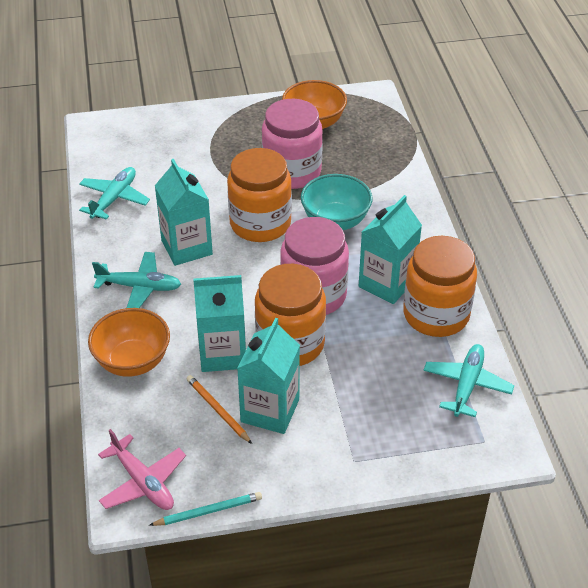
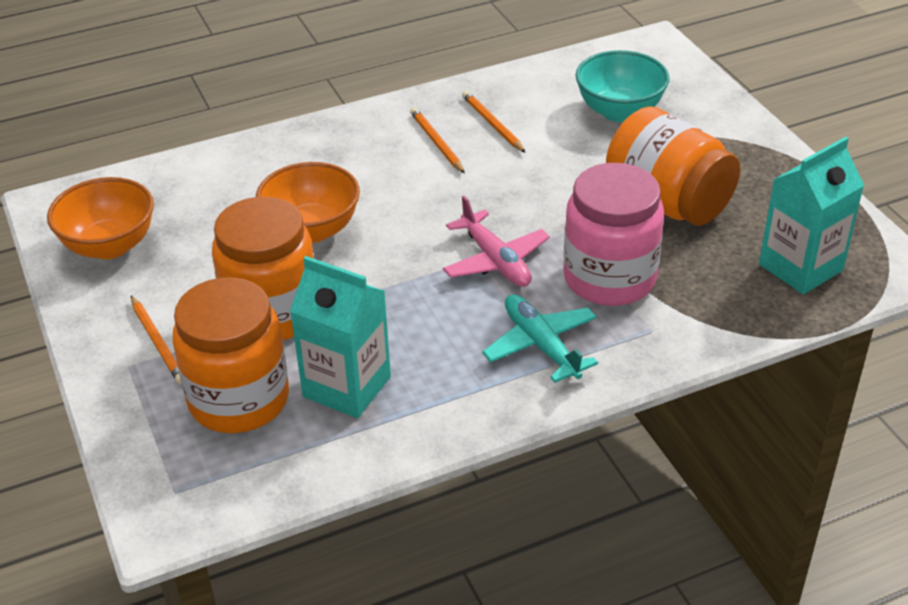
orange pencil: [187,375,252,444] = 1 -> [131,296,181,384] [410,107,465,174] [462,91,526,153] = 3
pink jar: [262,99,323,189] [280,217,349,315] = 2 -> [563,163,664,306] = 1
turquoise carton: [155,159,213,266] [193,275,246,372] [237,318,300,434] [359,195,422,304] = 4 -> [290,256,391,418] [759,137,864,295] = 2
turquoise pencil: [149,492,262,526] = 1 -> none = 0
turquoise plane: [79,167,150,220] [92,252,181,308] [423,344,514,417] = 3 -> [482,294,598,383] = 1

